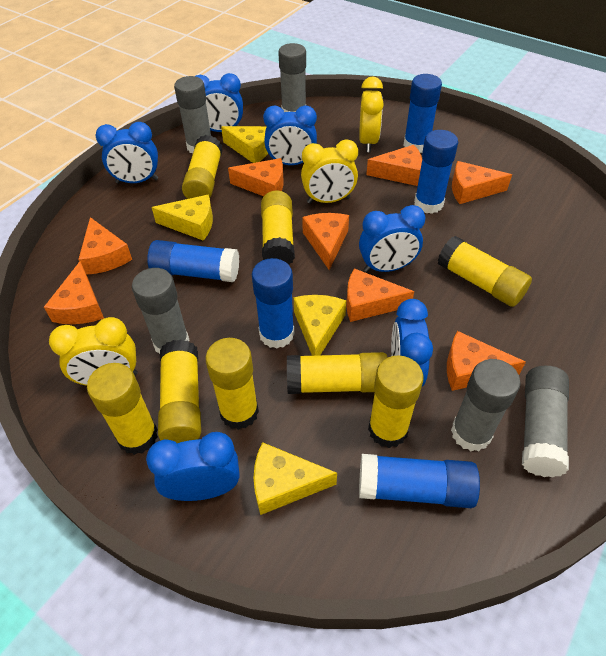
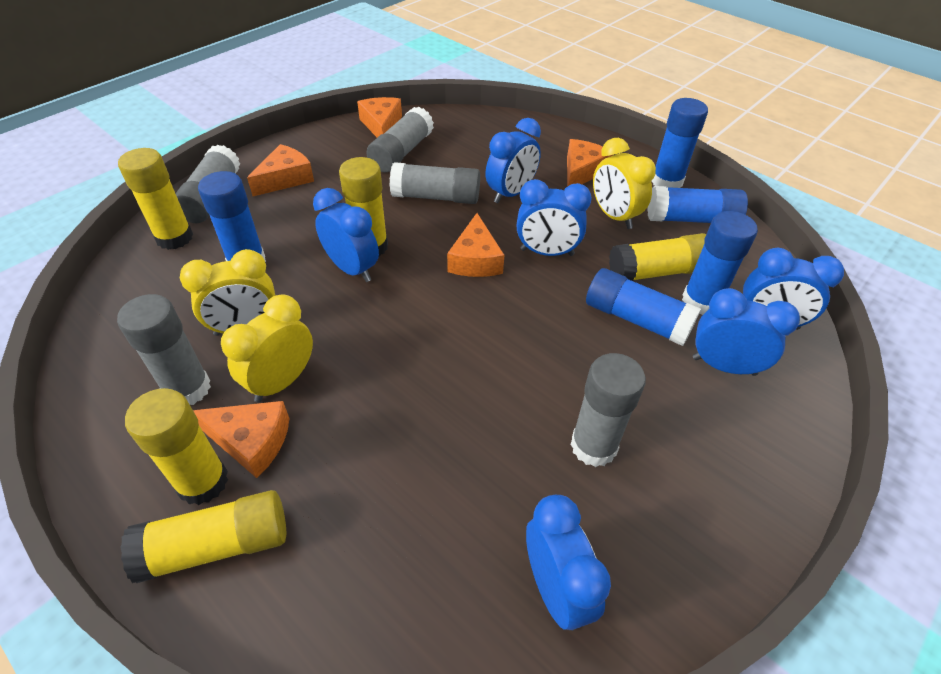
orange cheese: [44,261,104,324] [78,217,132,275] [228,158,284,196] [302,213,349,270] [346,268,414,322] [366,145,422,186] [447,331,526,391] [452,161,512,204] = 8 -> [193,401,290,478] [247,144,314,196] [357,97,402,137] [447,213,504,277] [567,139,613,187] = 5
yellow cheese: [152,195,213,241] [221,126,268,163] [254,442,337,515] [294,295,346,356] = 4 -> none = 0
yellow glue stick: [87,363,158,455] [158,339,201,443] [182,135,222,199] [205,338,259,430] [261,191,295,265] [287,352,388,394] [368,355,424,448] [438,236,532,307] = 8 -> [118,148,193,250] [120,490,286,583] [125,388,228,505] [339,157,388,256] [609,233,706,281] = 5

